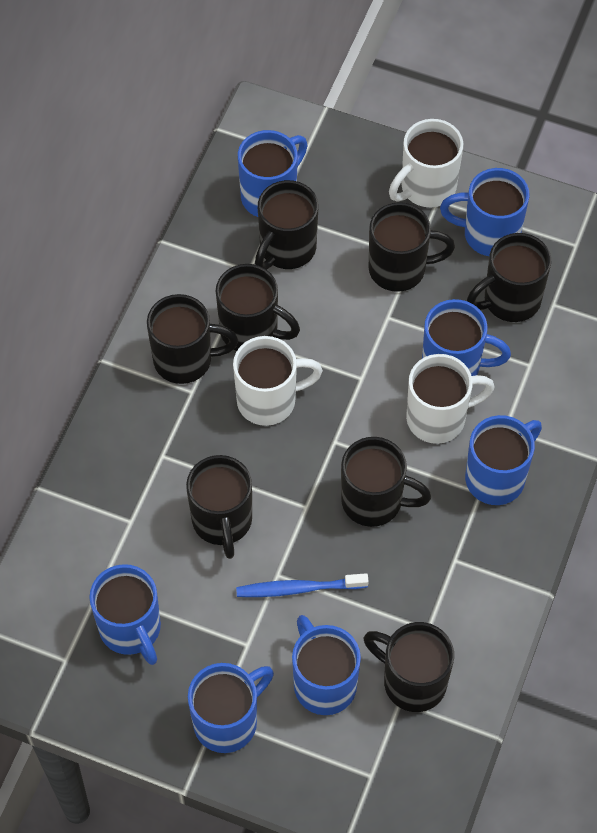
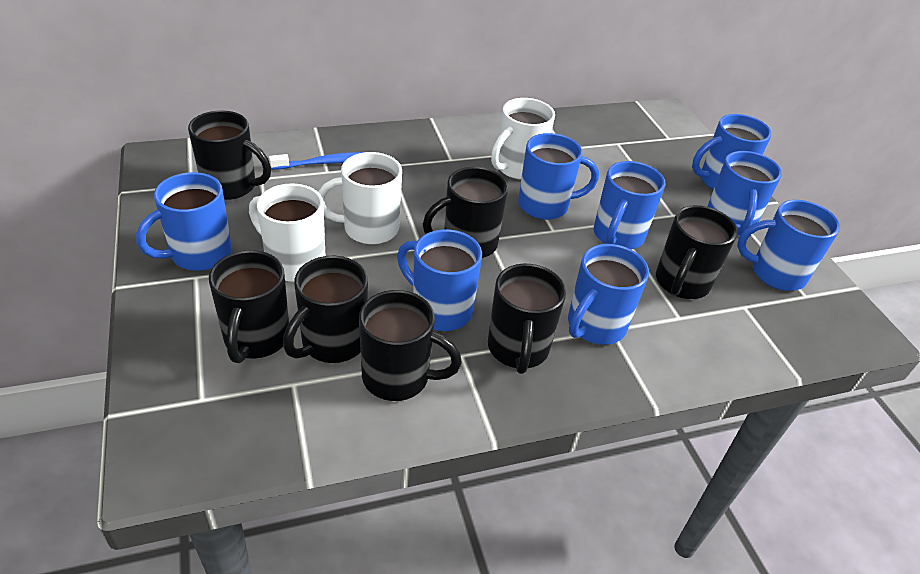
black mug: [147,294,238,384] [186,455,252,559] [216,264,300,351] [255,180,319,270] [341,437,431,527] [364,622,454,712] [368,202,455,292] [467,233,551,322] = 8 -> [188,110,271,200] [209,250,289,363] [283,256,368,363] [359,290,462,401] [423,167,508,258] [488,264,566,374] [656,205,738,299] = 7
blue mug: [89,564,161,665] [188,663,274,753] [238,130,308,217] [292,615,361,715] [422,299,511,376] [440,168,530,256] [465,415,542,505] = 7 -> [136,172,232,271] [397,229,482,331] [518,133,599,220] [568,244,649,345] [594,161,666,249] [692,114,772,190] [707,151,782,236] [737,200,840,291] = 8

